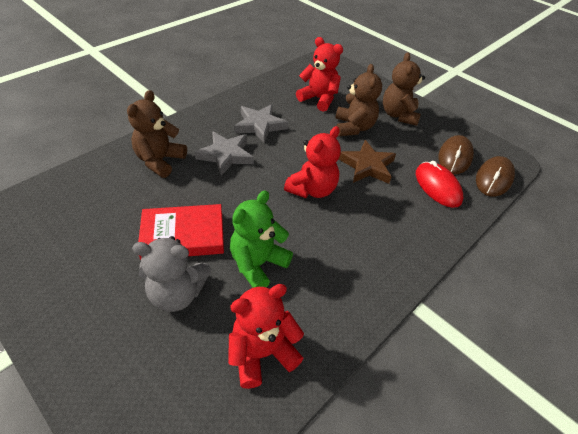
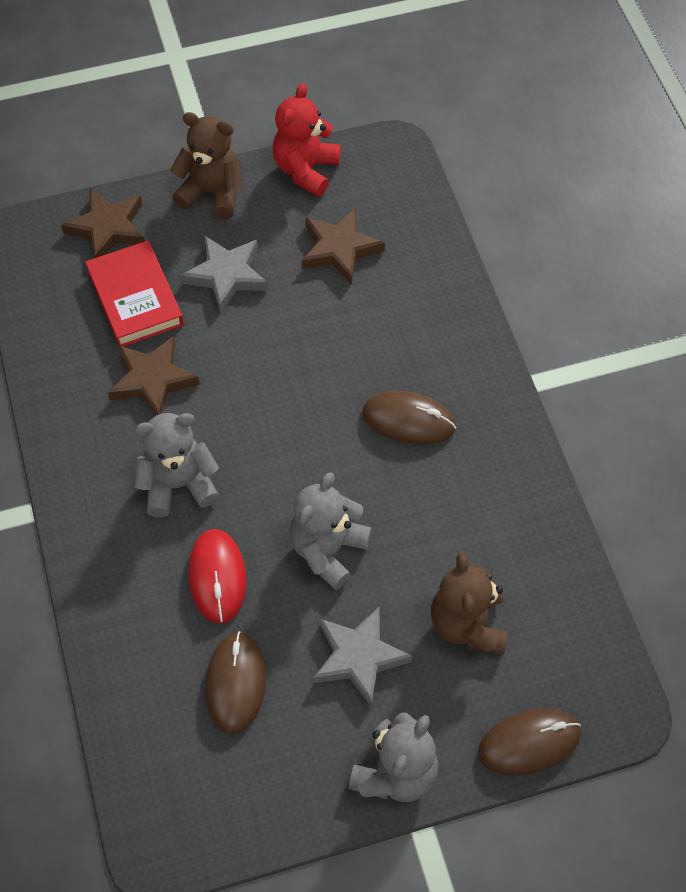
brown mouse: [438,135,474,175] [476,156,515,197] = 2 -> [206,631,266,735] [362,391,456,445] [478,708,581,776] = 3
brown star: [338,140,396,184] = 1 -> [61,189,145,258] [108,336,200,415] [301,207,385,284] = 3
brown teddy bear: [127,90,187,178] [335,64,382,136] [383,52,425,126] = 3 -> [170,112,242,219] [431,553,508,655] = 2
green teddy bear: [230,190,293,288] = 1 -> none = 0
grey teddy bear: [132,236,211,312] = 1 -> [135,413,219,517] [290,472,372,590] [348,713,438,802] = 3
red teddy bear: [228,284,304,389] [284,126,341,198] [296,37,343,112] = 3 -> [273,83,341,197] = 1

